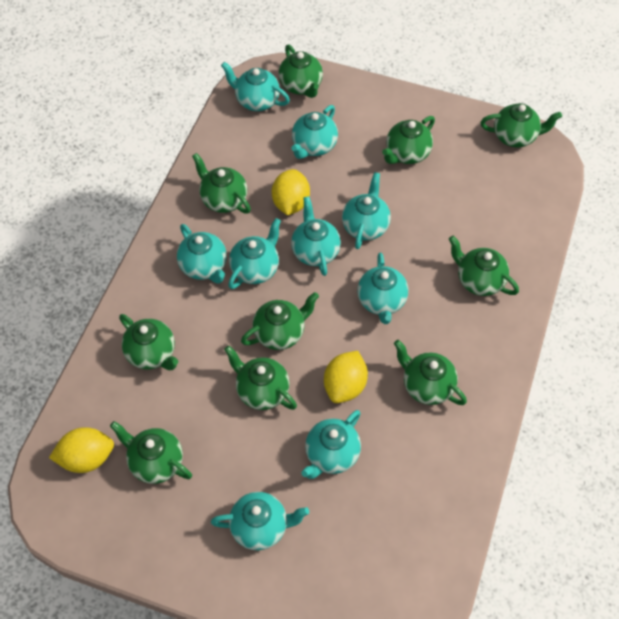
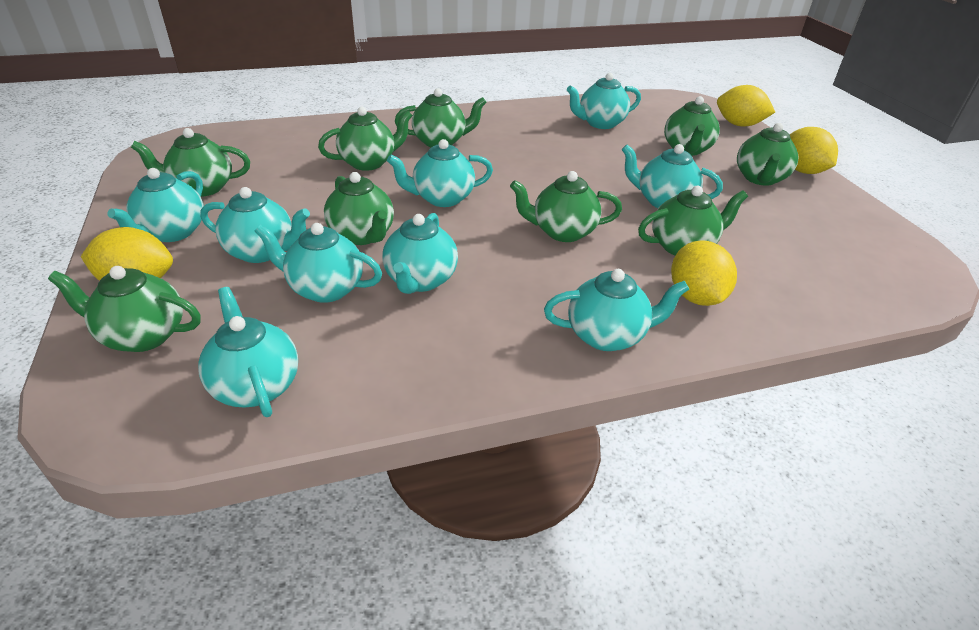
green teapot: [110,421,192,484] [119,314,178,370] [192,153,251,214] [224,346,297,410] [241,292,319,350] [279,44,323,98] [382,116,435,164] [394,340,467,405] [449,236,519,296] [481,103,562,148] = 10 -> [48,266,201,352] [131,128,250,197] [318,107,413,171] [324,172,394,245] [395,88,487,147] [510,171,622,242] [638,186,748,256] [664,96,720,156] [737,123,799,186] = 9
yellow lemon: [49,427,114,473] [272,169,310,215] [324,351,368,403] = 3 -> [81,227,173,281] [671,240,737,306] [717,85,775,127] [790,127,838,174] = 4

